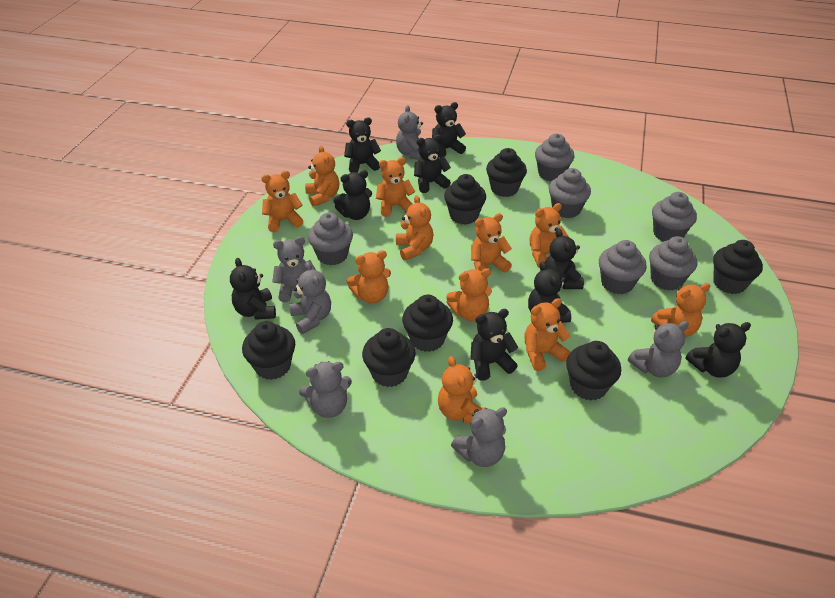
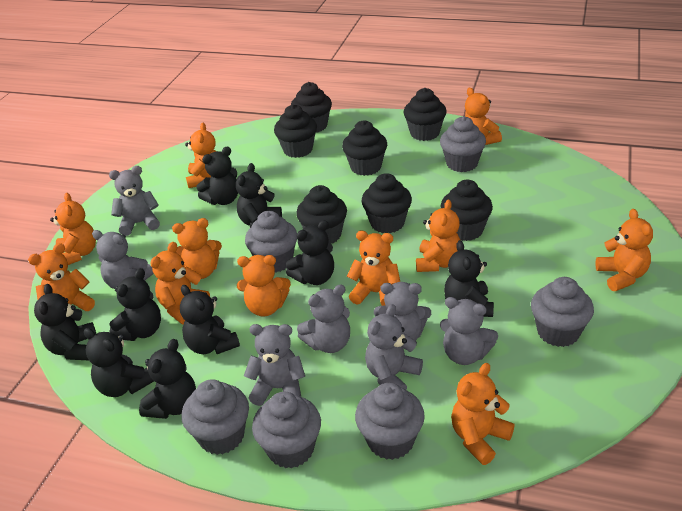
grey teddy bear: [272,236,316,302] [290,262,331,334] [299,361,352,418] [396,105,423,160] [451,407,507,467] [628,321,689,377] = 6 -> [92,230,154,289] [109,166,160,236] [244,324,305,406] [297,284,350,353] [365,304,423,390] [374,282,431,341] [440,297,498,365] = 7

